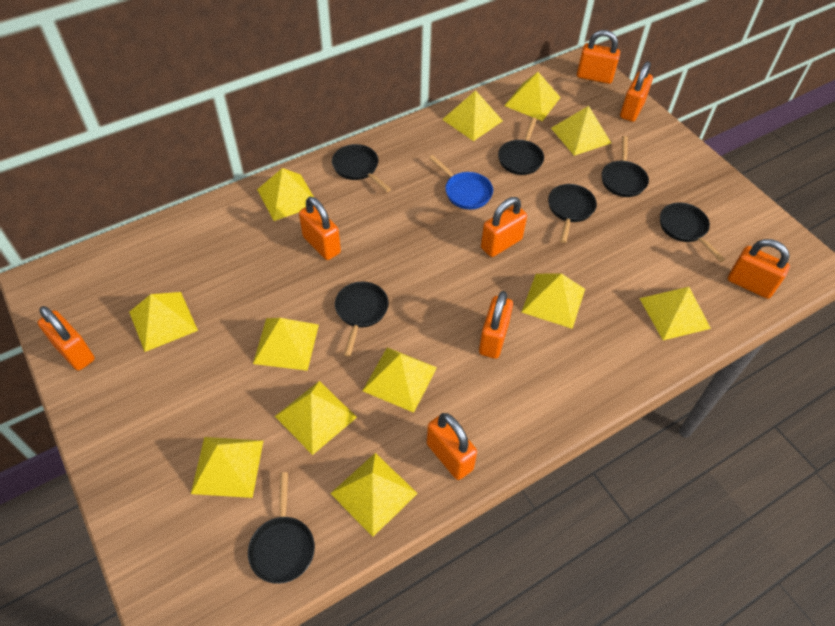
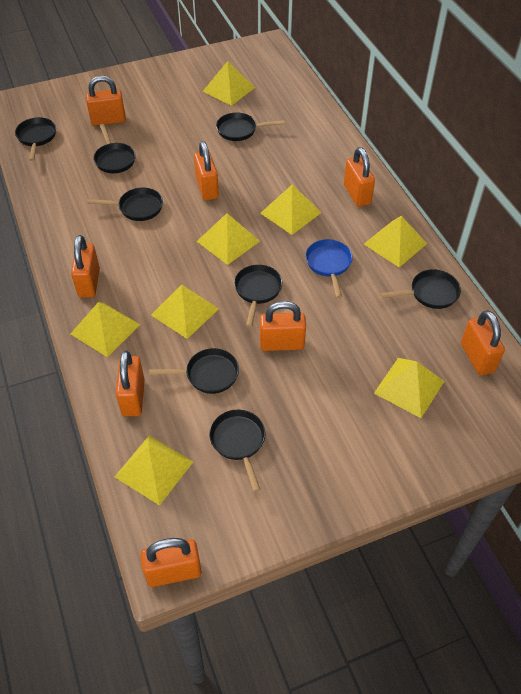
black pan: [248,472,315,584] [332,144,391,192] [335,281,389,357] [498,117,544,175] [548,184,597,243] [602,136,649,197] [660,203,725,262] = 7 -> [15,117,56,161] [87,188,163,221] [93,124,136,173] [149,348,239,394] [209,410,265,492] [216,112,284,141] [234,265,282,327] [381,269,461,309] = 8
yellow pyramid: [129,292,198,352] [191,437,263,498] [253,318,319,371] [257,168,314,221] [275,381,357,455] [330,453,418,537] [363,348,437,413] [442,90,503,141] [504,72,561,121] [521,273,585,329] [551,106,611,156] [639,287,711,340] = 12 -> [70,302,141,357] [115,435,193,506] [151,285,219,339] [196,213,260,265] [202,61,255,106] [260,185,322,235] [364,216,427,267] [374,358,445,418] = 8

